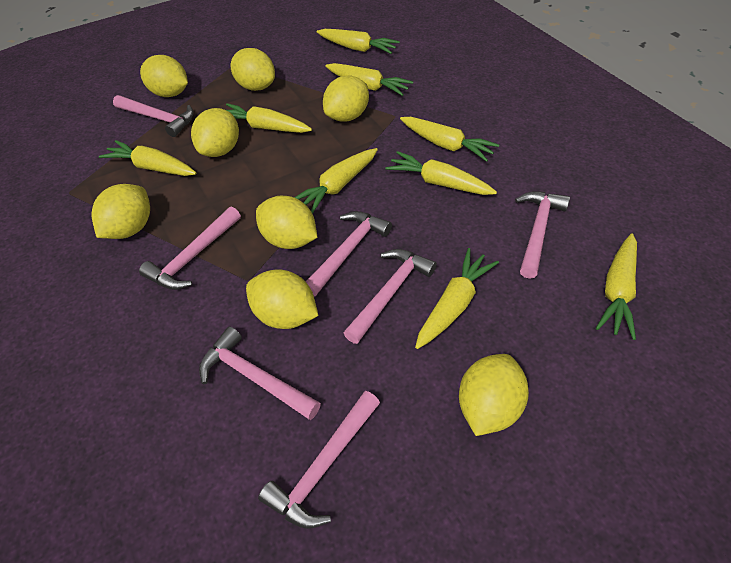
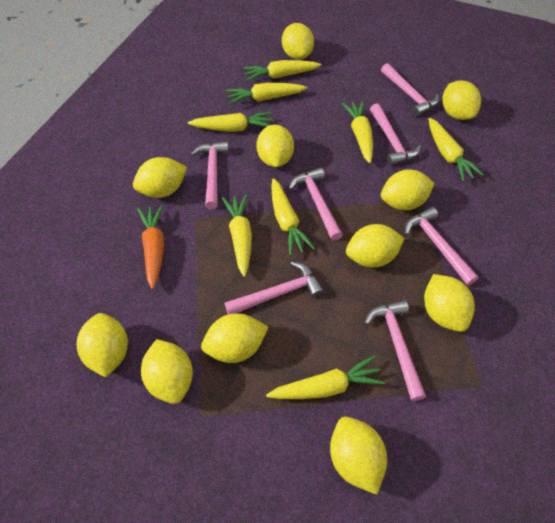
orange carrot: none = 0 -> [137,205,164,290] = 1
yellow carrot: [99,140,196,176] [226,103,312,133] [294,148,378,214] [316,29,400,54] [325,63,413,96] [385,151,497,195] [400,117,499,162] [415,248,499,349] [596,233,637,340] = 9 -> [188,112,273,132] [222,194,252,277] [226,83,307,105] [243,60,321,81] [266,355,385,399] [271,178,315,256] [342,101,373,163] [428,118,484,182] = 8
yellow lemon: [92,184,150,239] [140,55,188,97] [191,108,239,157] [231,48,275,91] [246,269,318,329] [256,196,317,249] [323,76,369,121] [459,354,529,436] = 8 -> [77,313,128,377] [133,157,187,198] [141,339,193,404] [201,313,269,363] [256,125,294,167] [282,23,314,60] [330,417,387,495] [346,224,405,267] [381,169,435,210] [424,274,475,332] [443,80,481,120] = 11

